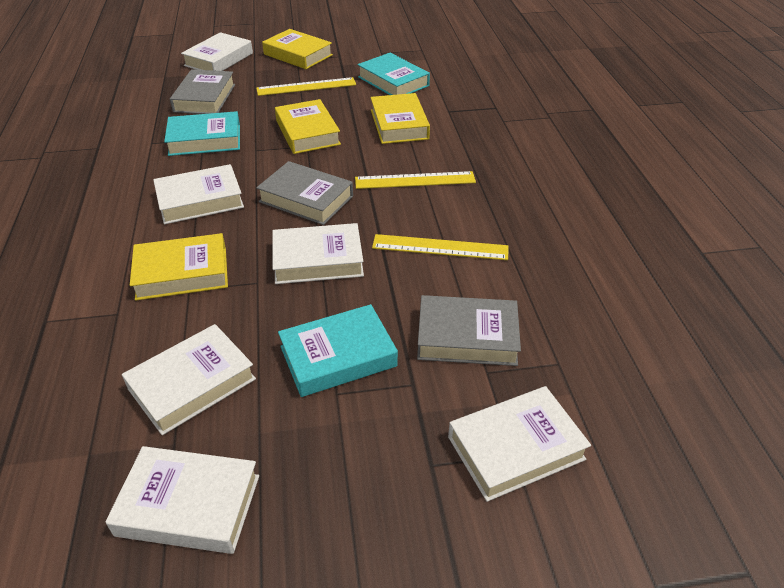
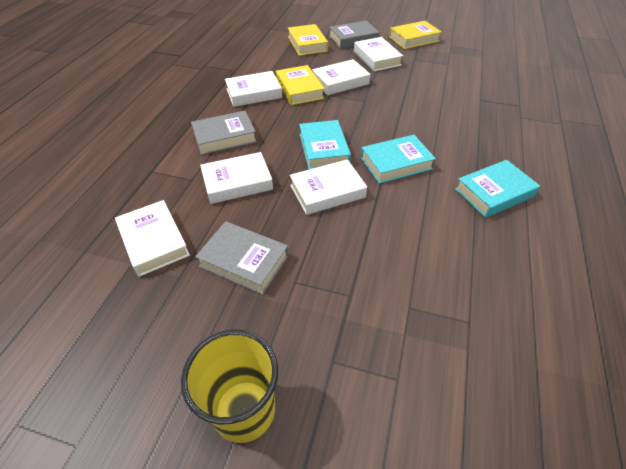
yellow book: [130,233,228,301] [262,29,333,69] [275,99,341,154] [370,93,430,144] = 4 -> [276,65,324,105] [288,24,328,56] [389,21,442,49] = 3
yellow cup: none = 0 -> [181,329,278,443] = 1
yellow ruler: [256,77,356,96] [355,171,476,189] [372,234,508,260] = 3 -> none = 0

